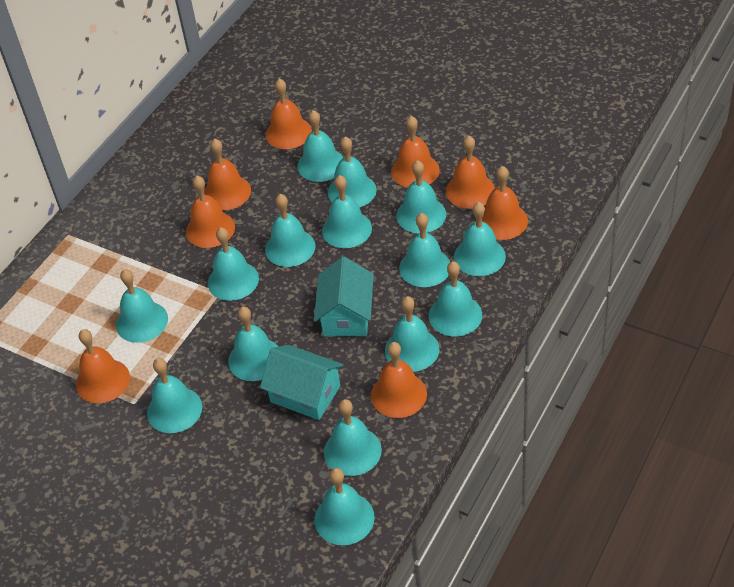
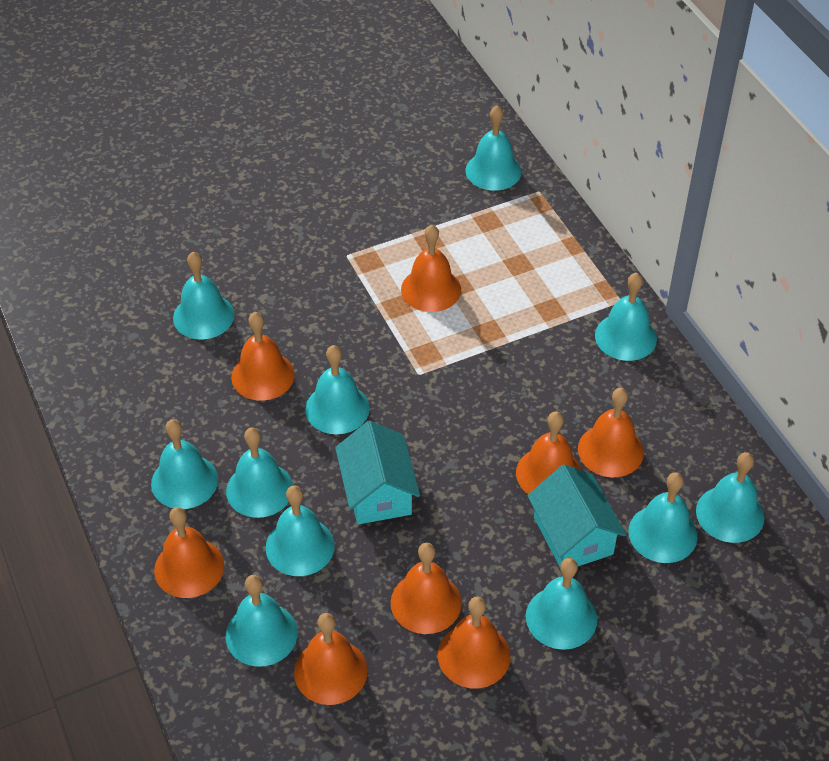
turquoise bell: [116,269,168,343] [147,358,202,433] [208,227,259,301] [228,307,278,381] [265,194,316,267] [297,110,344,182] [315,468,375,545] [322,175,372,248] [324,399,382,476] [328,137,377,208] [385,296,439,372] [396,160,446,233] [399,213,450,287] [429,261,482,336] [454,202,506,276] = 15 -> [151,419,218,509] [173,252,234,340] [226,427,293,518] [226,575,298,667] [266,486,335,576] [305,345,370,434] [465,105,522,191] [526,558,597,650] [595,273,657,361] [628,472,697,563] [696,452,764,543] = 11

